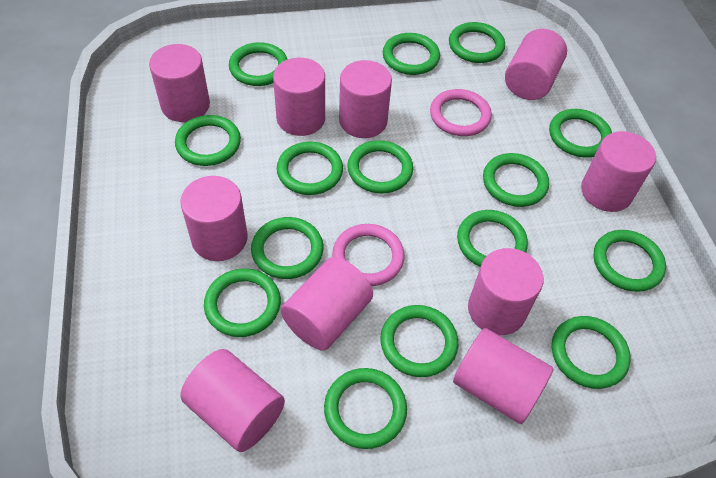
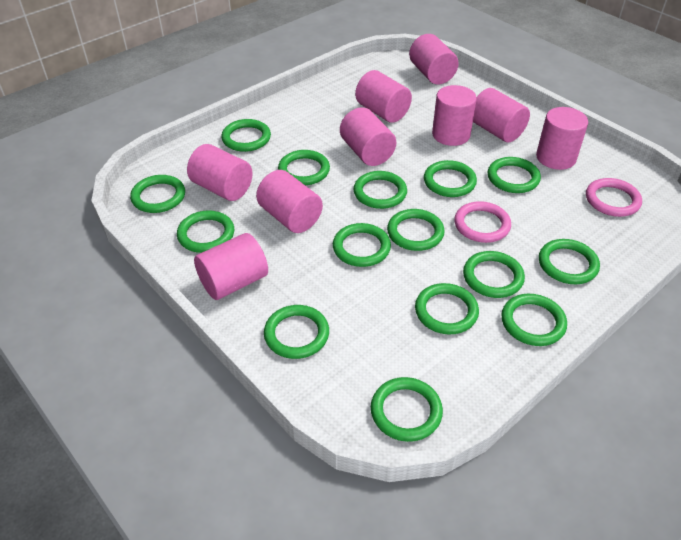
pink cylinder: [149,44,210,122] [180,176,247,261] [180,349,285,452] [273,58,325,136] [281,257,373,351] [339,60,392,138] [453,328,553,424] [468,248,543,335] [505,29,567,100] [581,131,656,212] = 10 -> [187,144,253,201] [194,233,268,300] [256,170,323,233] [340,107,396,166] [355,70,412,123] [409,34,459,84] [432,85,477,146] [473,88,530,142] [536,107,588,170] = 9

